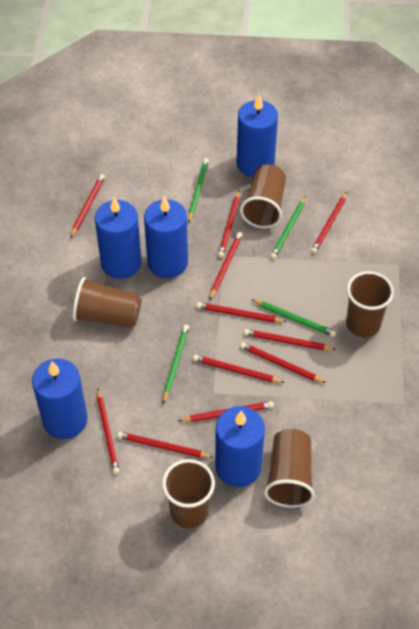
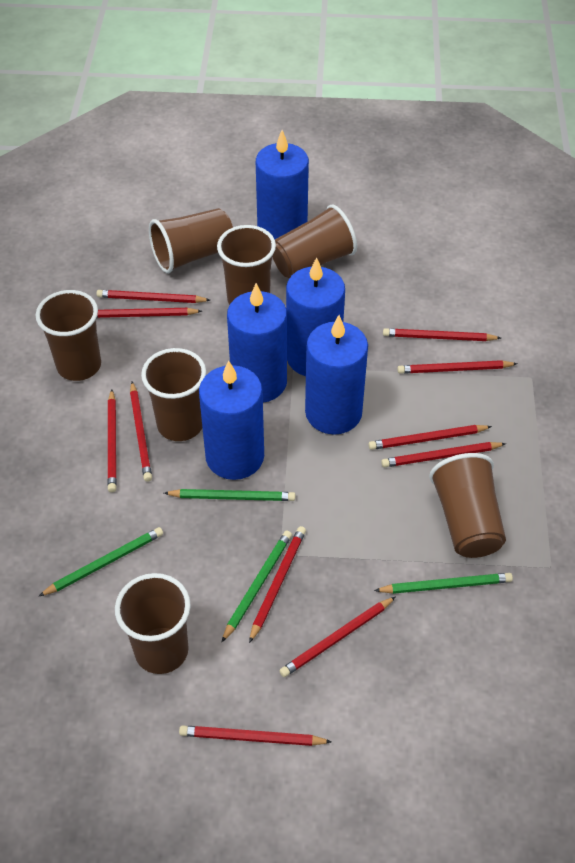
brown cup: [73,277,141,328] [162,459,215,529] [240,164,286,228] [264,429,315,508] [346,271,394,338] = 5 -> [36,290,101,381] [115,573,191,674] [141,348,206,441] [149,208,233,273] [217,225,276,305] [272,205,357,279] [429,453,506,558] = 7

